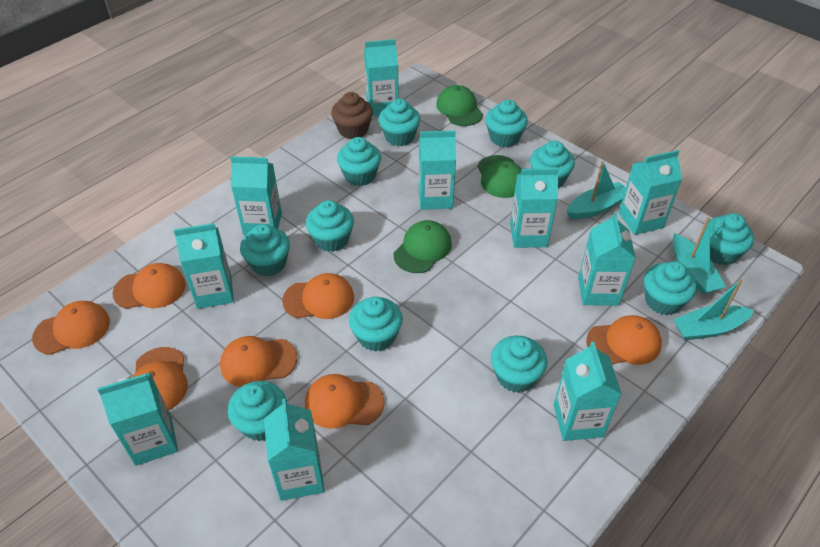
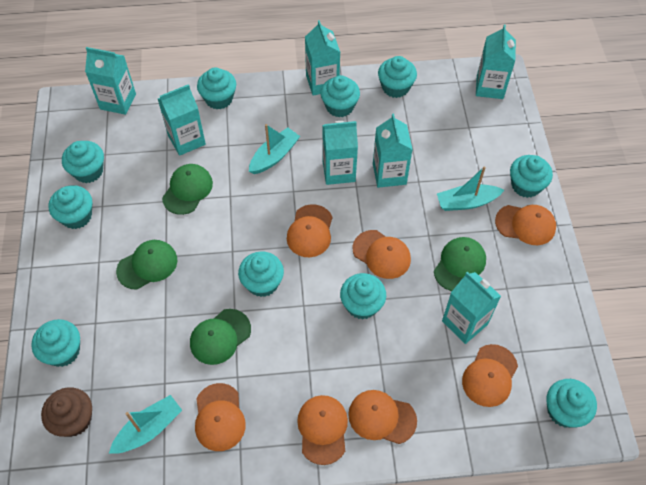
green cap: [393,220,452,273] [436,85,483,126] [477,155,521,198] = 3 -> [116,240,177,289] [162,164,213,215] [190,309,251,365] [434,237,486,291] = 4
turquoise carton: [97,372,178,466] [174,223,234,309] [230,156,282,235] [264,399,324,501] [364,39,399,116] [419,131,456,210] [510,168,559,248] [554,342,622,441] [578,212,636,306] [619,150,682,235] = 10 -> [85,47,136,115] [158,84,206,156] [305,20,340,96] [322,121,358,185] [373,114,413,188] [442,271,501,344] [476,25,516,99] = 7
turquoise cupcake: [228,381,287,441] [240,224,290,277] [306,200,354,252] [337,137,381,186] [349,297,403,352] [379,99,421,146] [486,100,528,147] [491,336,547,393] [530,141,575,188] [644,261,697,315] [709,213,754,265] = 11 -> [31,319,80,367] [48,185,92,229] [62,141,104,183] [197,67,236,109] [238,252,284,297] [320,75,360,117] [340,273,386,319] [378,56,417,98] [510,155,553,198] [546,379,597,428] = 10

